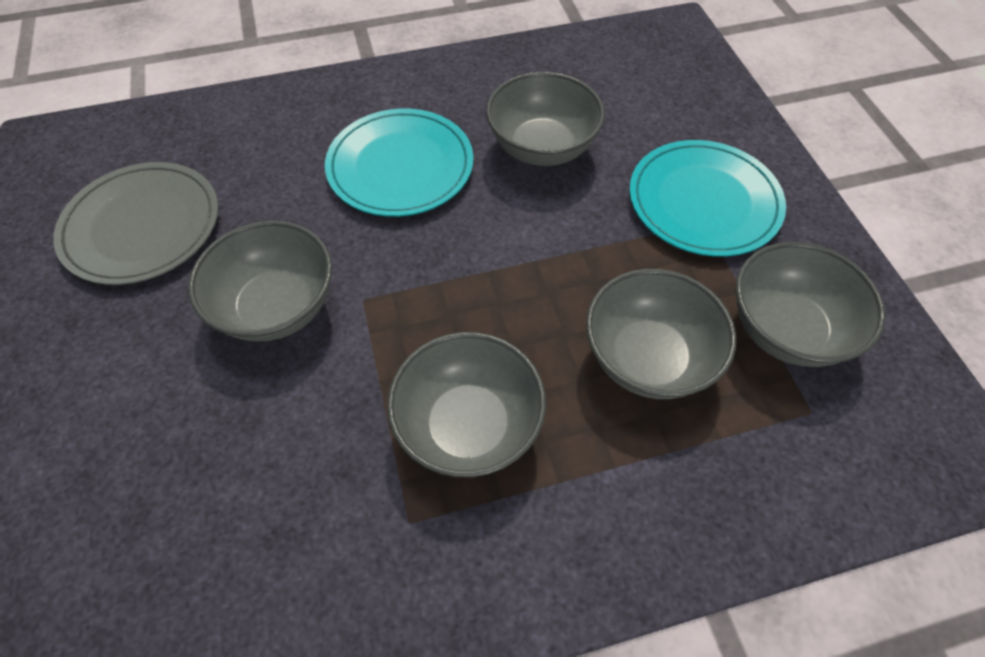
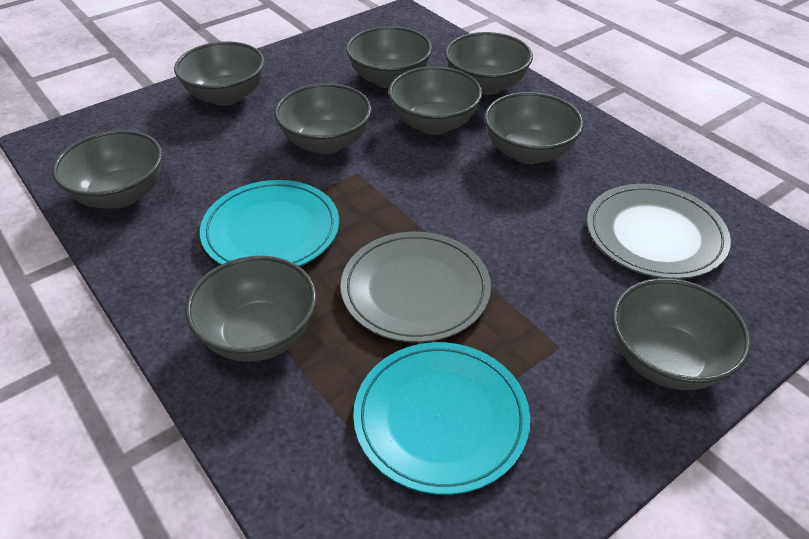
grey bowl: [188,221,332,342] [387,332,546,477] [486,72,605,166] [586,269,736,399] [736,242,886,367] = 5 -> [53,130,163,208] [174,41,265,106] [186,256,317,362] [275,83,372,154] [346,26,432,88] [389,66,482,135] [445,32,533,95] [484,92,584,164] [612,278,751,390] = 9
grey plate: [53,162,219,285] = 1 -> [341,232,491,343] [587,184,731,279] = 2

